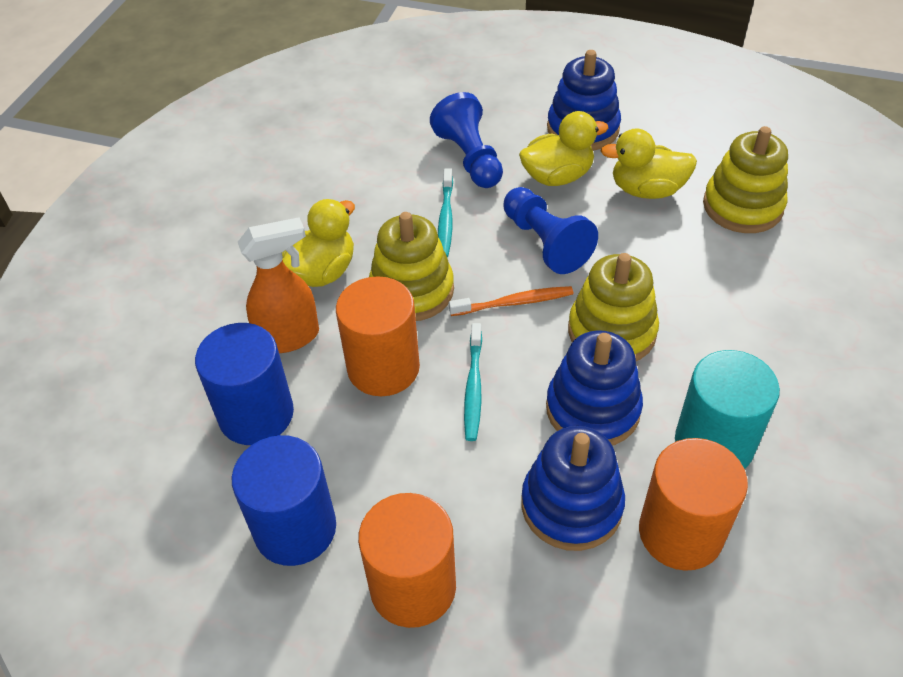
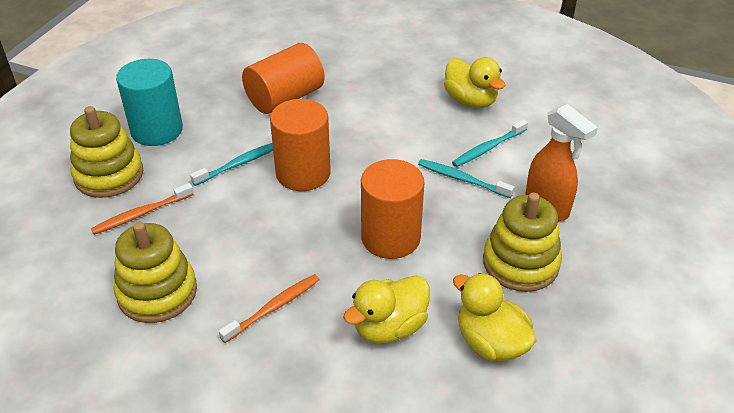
blue cylinder: [195,323,294,445] [232,435,336,566] = 2 -> none = 0
blue pawn: [430,92,503,188] [503,187,598,274] = 2 -> none = 0
blue stacking toy: [522,426,625,551] [546,330,643,446] [547,50,621,151] = 3 -> none = 0
orange toothbrush: [449,286,574,316] = 1 -> [91,183,194,235] [219,274,320,343] = 2
turquoise toothbrush: [438,168,453,257] [464,323,482,441] = 2 -> [190,143,273,186] [418,159,514,198] [452,119,528,167] = 3

